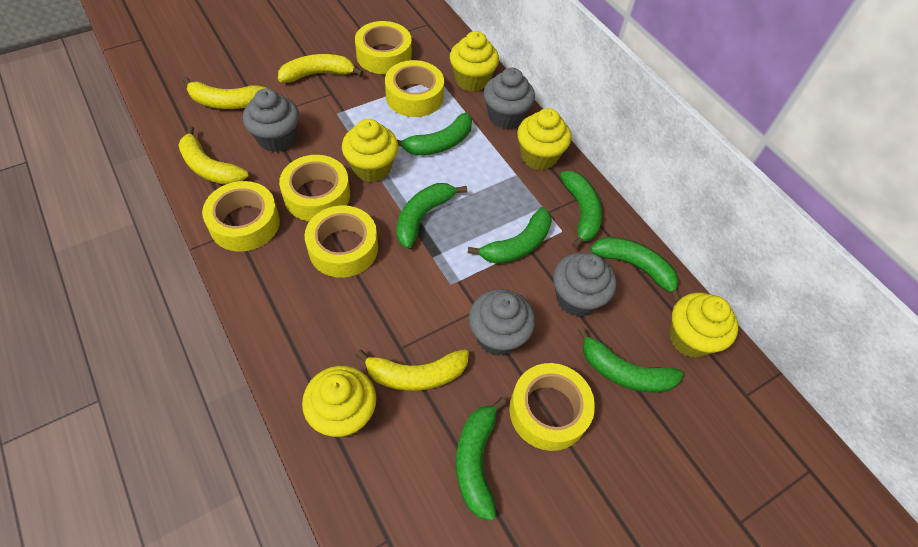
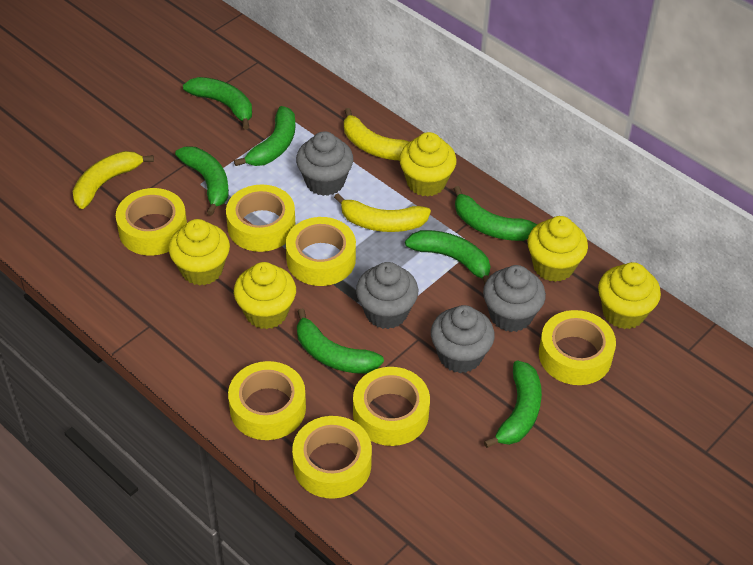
yellow banana: [178,126,249,185] [182,77,266,109] [278,54,363,83] [355,349,469,391] = 4 -> [73,151,154,209] [334,193,431,232] [344,108,409,160] = 3
yellow tape: [202,181,280,252] [279,155,350,221] [305,205,378,278] [355,21,412,74] [385,60,444,117] [509,363,595,451] = 6 -> [116,188,187,256] [226,185,295,252] [228,361,306,440] [286,217,356,286] [292,416,372,498] [353,367,430,446] [539,310,616,385] = 7

